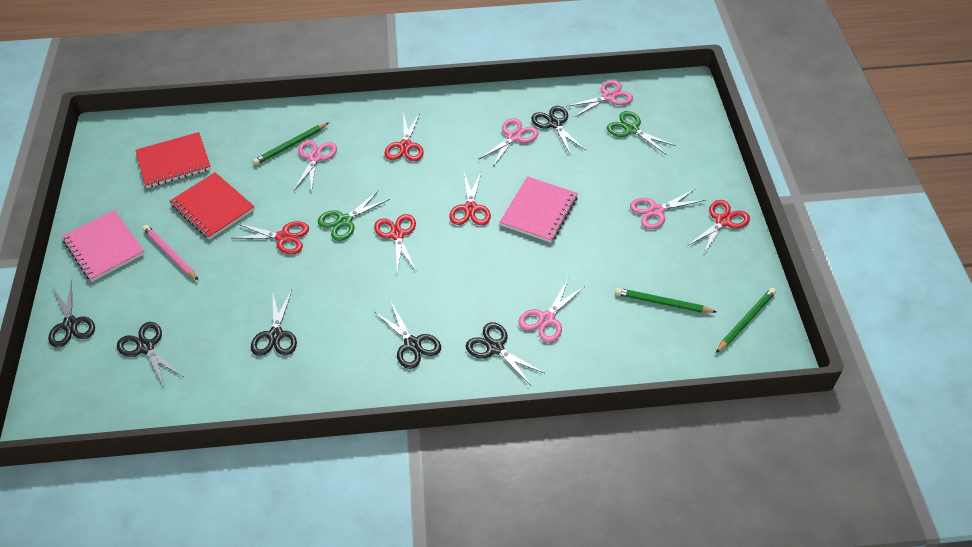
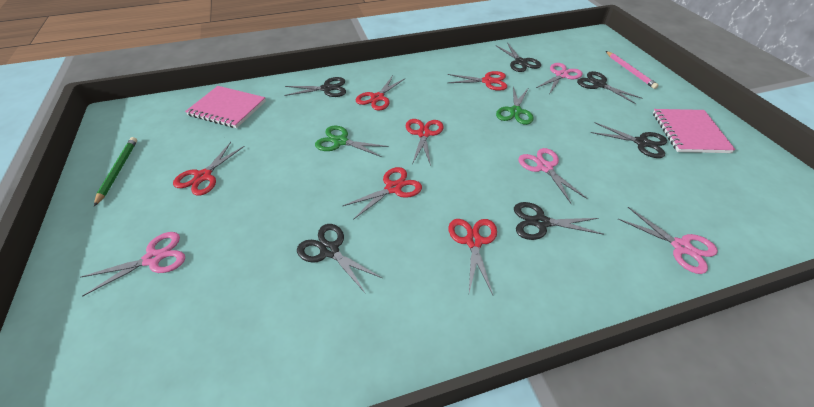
green pencil: [253,123,329,165] [615,288,716,313] [716,288,776,353] = 3 -> [94,137,137,206] = 1
pink scissors: [294,140,337,193] [478,118,539,168] [519,279,585,343] [566,80,633,117] [630,189,705,229] = 5 -> [80,232,185,297] [519,148,588,204] [536,63,583,93] [618,207,718,274] = 4
red notebook: [135,132,211,188] [170,172,255,239] = 2 -> none = 0
red scissors: [233,221,309,254] [374,214,416,274] [384,112,424,161] [449,173,491,225] [687,200,750,256] = 5 -> [173,142,245,196] [343,167,422,220] [356,75,406,110] [406,119,443,166] [447,71,507,91] [448,219,497,295] = 6

